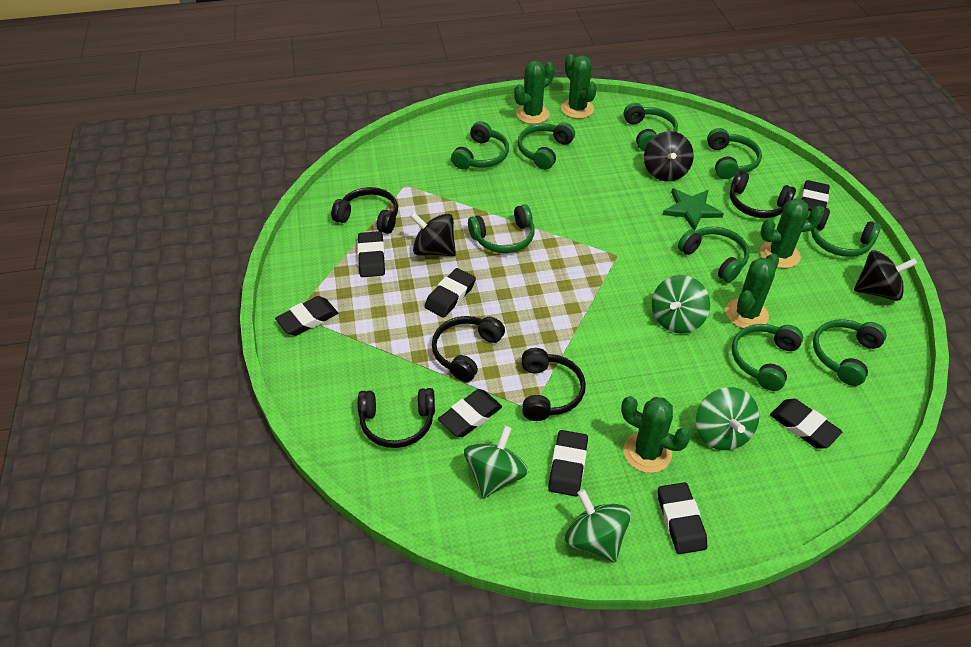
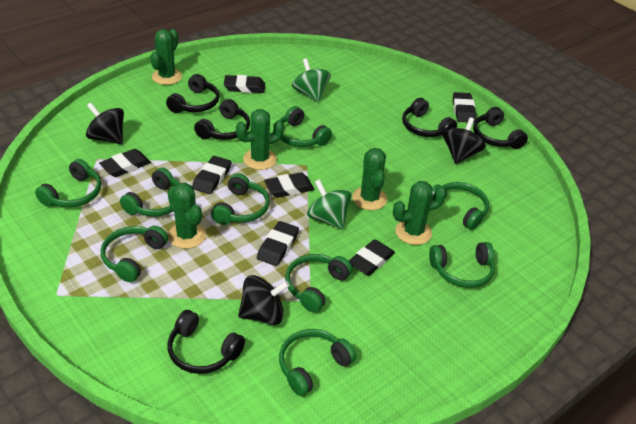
black eraser: [275,296,338,336] [357,231,385,277] [424,268,476,318] [438,389,502,437] [548,430,588,497] [658,482,707,554] [770,399,842,449] [801,180,830,211] = 8 -> [99,149,151,177] [192,156,231,194] [224,75,265,93] [257,221,299,266] [264,172,314,198] [349,239,395,276] [453,92,476,123] = 7
green spinning top: [464,425,528,498] [565,489,631,563] [652,275,710,334] [696,387,759,450] = 4 -> [292,58,331,102] [307,179,352,230] = 2
green star: [663,188,724,231] = 1 -> none = 0

